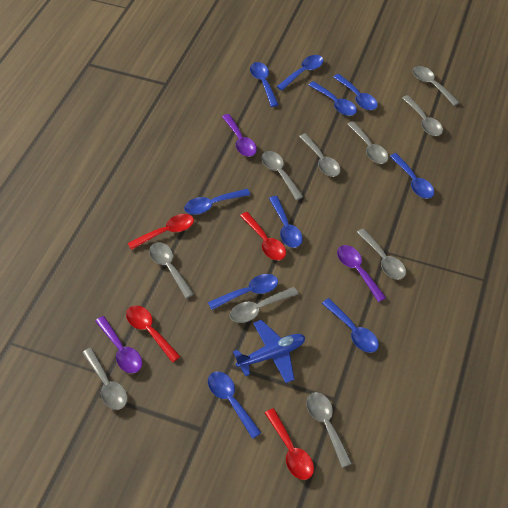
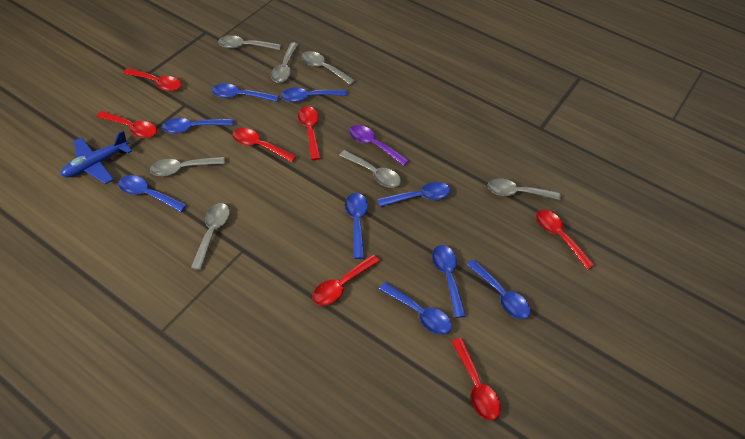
blue spoon: [184,189,250,215] [208,274,278,310] [208,372,261,439] [250,62,279,107] [269,196,303,248] [276,55,323,91] [308,81,357,116] [322,298,379,353] [333,74,378,110] [389,153,434,199] = 10 -> [118,175,186,212] [162,118,233,134] [212,83,278,102] [281,88,347,102] [345,193,368,259] [378,182,451,207] [379,282,452,335] [432,245,466,318] [466,259,531,319] = 9
grey spoon: [82,348,127,410] [149,242,194,298] [230,287,298,323] [261,151,304,200] [299,133,341,177] [306,392,352,468] [347,121,388,164] [357,228,406,279] [402,95,443,136] [412,66,460,106] = 10 -> [150,157,225,176] [191,203,230,270] [218,35,281,50] [271,42,298,83] [302,51,356,85] [339,150,401,188] [487,178,561,200] = 7
purple spoon: [95,316,142,373] [222,114,257,157] [337,245,386,302] = 3 -> [349,125,409,166] = 1
red spoon: [126,305,181,362] [128,214,194,250] [240,212,286,260] [265,408,314,480] = 4 -> [97,111,157,138] [123,68,181,91] [232,128,297,163] [298,106,321,160] [312,255,380,306] [451,338,501,420] [536,210,594,270] = 7

